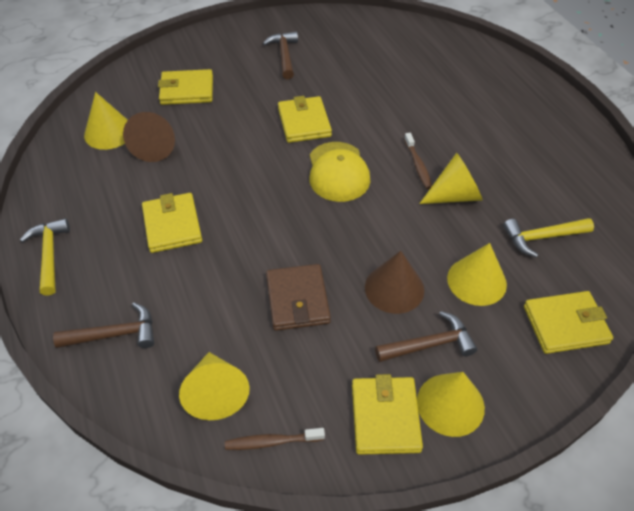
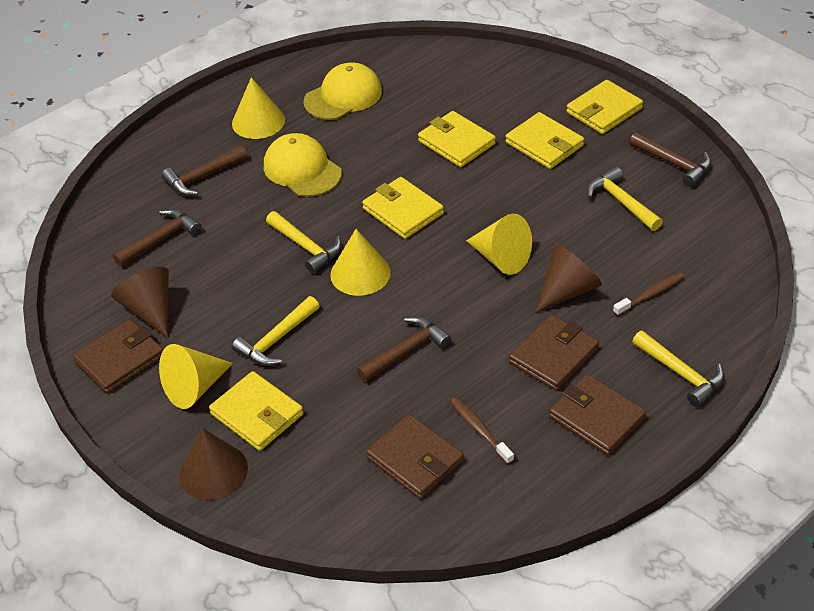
brown cone: [123,112,175,162] [365,251,424,314] = 2 -> [111,267,169,338] [179,428,248,500] [535,244,602,313] = 3
brown hammer: [53,302,154,348] [263,31,298,79] [375,311,477,362] = 3 -> [113,209,202,267] [161,146,247,196] [357,316,452,382] [629,132,711,187] = 4
brown wallet: [266,264,331,331] = 1 -> [73,319,164,393] [366,414,464,499] [509,315,599,391] [549,374,646,455] = 4
yellow cap: [310,142,370,202] = 1 -> [264,133,342,197] [304,62,382,120] = 2
yellow cone: [84,92,128,150] [179,352,250,420] [417,372,485,437] [419,153,483,204] [447,243,507,306] = 5 -> [159,344,233,409] [232,77,285,139] [330,229,391,296] [466,214,532,275] = 4
yellow hammer: [20,218,70,296] [503,218,594,258] = 2 -> [232,296,319,366] [266,211,341,274] [587,167,663,231] [632,331,724,407] = 4

